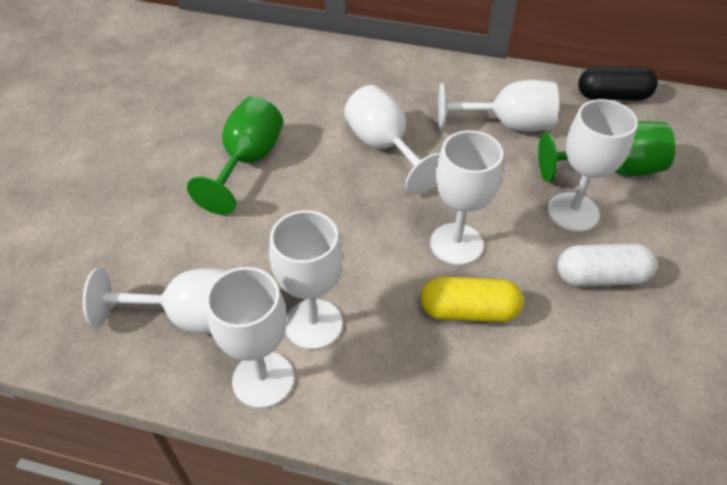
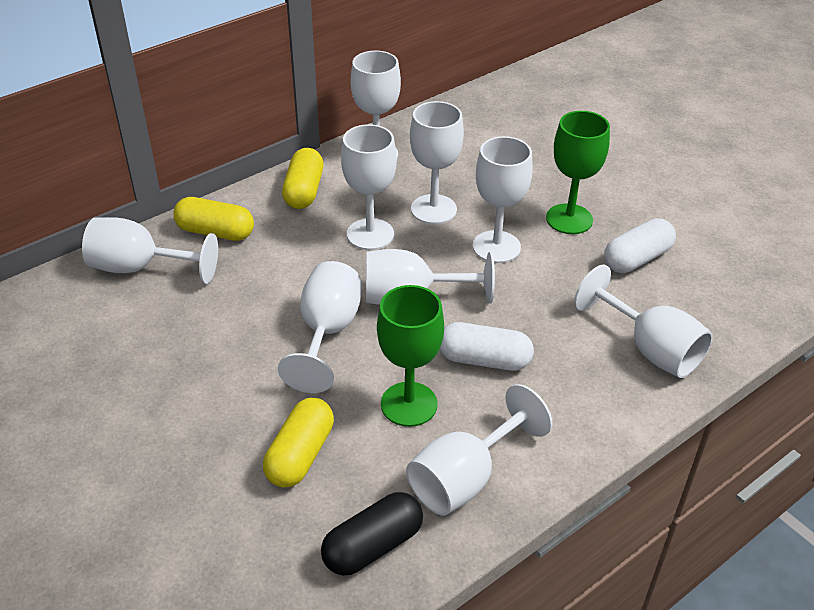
white capsule: [557,243,657,287] = 1 -> [440,322,534,371] [604,218,676,273] = 2
white goblet: [83,268,227,334] [206,267,294,408] [269,210,343,350] [344,85,440,195] [430,130,503,265] [438,80,559,132] [547,99,638,232] = 7 -> [82,217,218,284] [278,261,362,393] [341,124,397,250] [351,51,401,158] [366,249,495,305] [406,384,552,516] [410,101,464,224] [473,136,533,263] [574,265,713,378] = 9
yellow capsule: [421,277,523,322] = 1 -> [173,197,254,241] [263,398,334,488] [282,148,324,209] = 3

